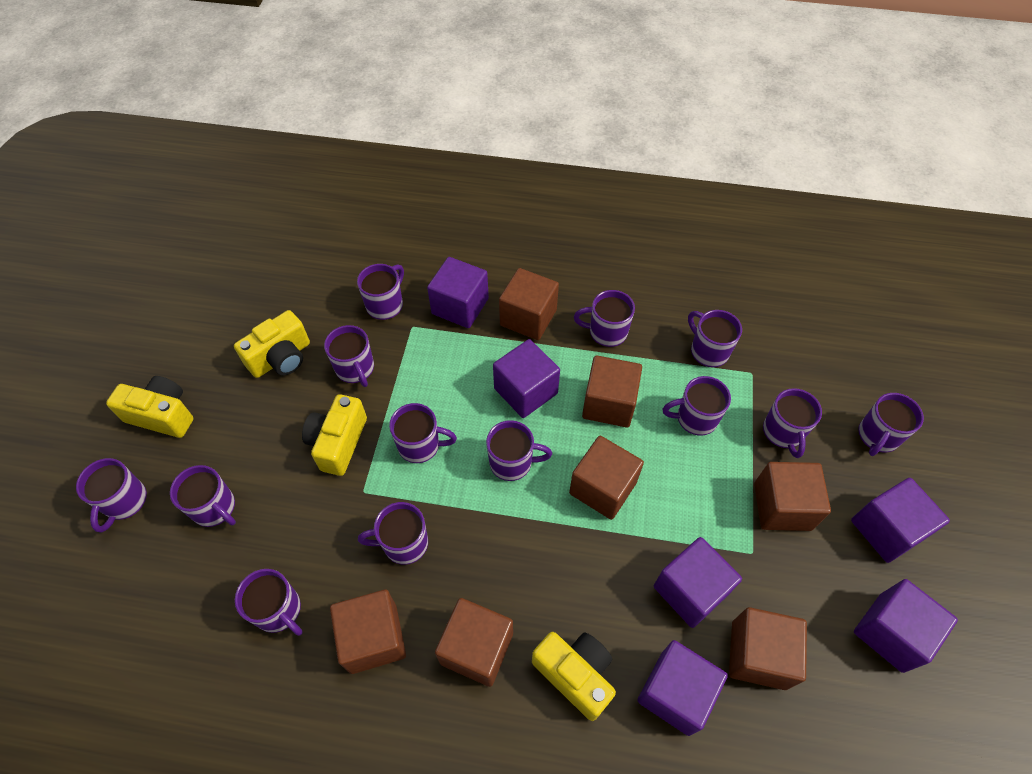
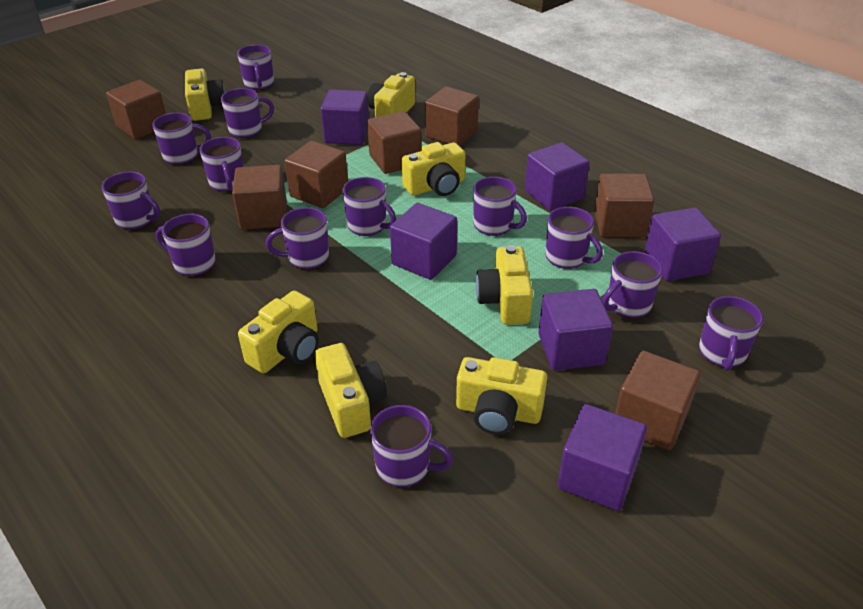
yellow camera: [106,376,194,438] [234,310,310,378] [302,394,367,476] [532,632,616,721] = 4 -> [185,68,226,121] [238,291,319,373] [315,343,387,438] [368,72,415,117] [402,142,465,196] [456,357,547,435] [476,245,533,325] = 7

